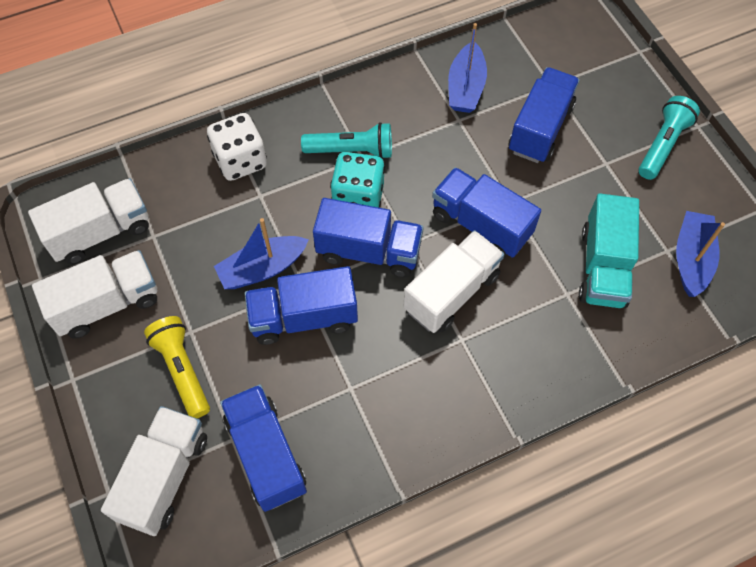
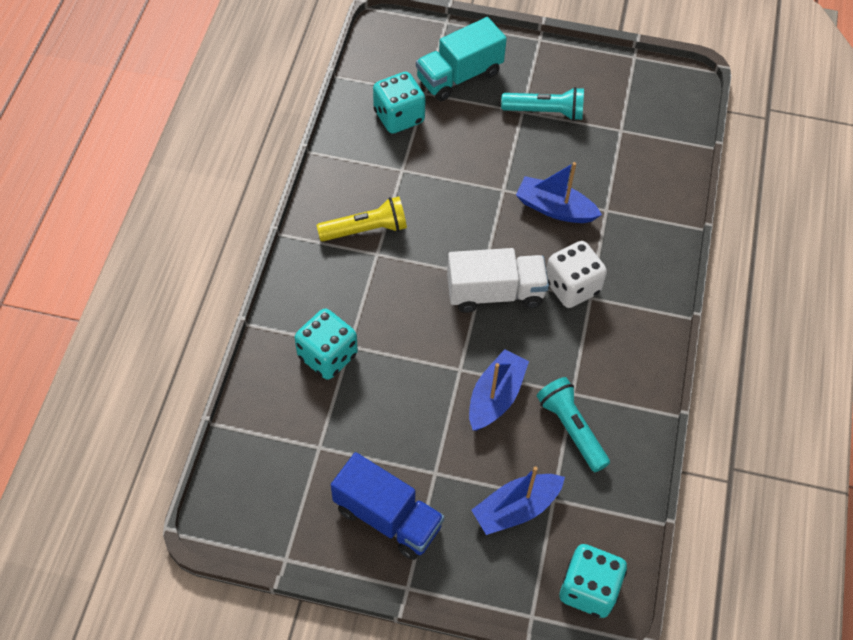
blue truck: [220,384,307,512] [245,266,358,345] [313,198,424,277] [432,167,541,259] [508,67,580,163] = 5 -> [331,452,444,560] = 1
turquoise dice: [330,152,385,208] = 1 -> [295,309,358,380] [373,72,426,134] [560,544,627,618] = 3
white truck: [28,178,149,265] [32,250,157,339] [101,406,207,536] [403,230,504,333] = 4 -> [447,248,549,313] = 1

